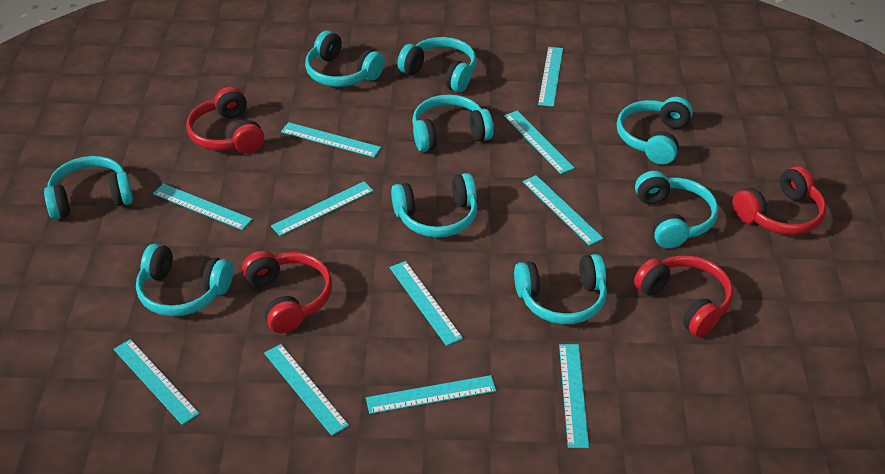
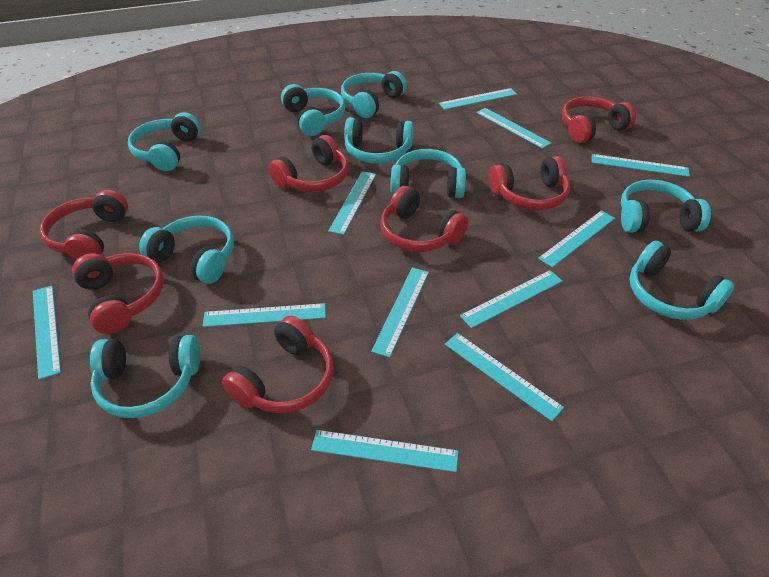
red headphones: [186,87,264,153] [242,251,332,333] [634,255,733,337] [732,166,826,235] = 4 -> [40,190,128,260] [72,253,164,334] [222,315,333,413] [269,135,349,192] [380,186,468,252] [489,156,570,211] [562,96,636,143] = 7

